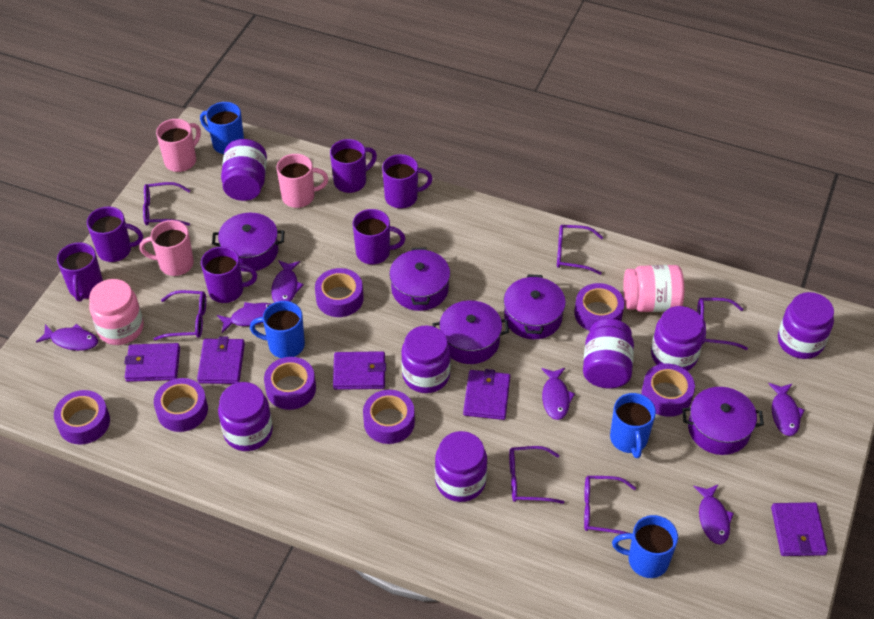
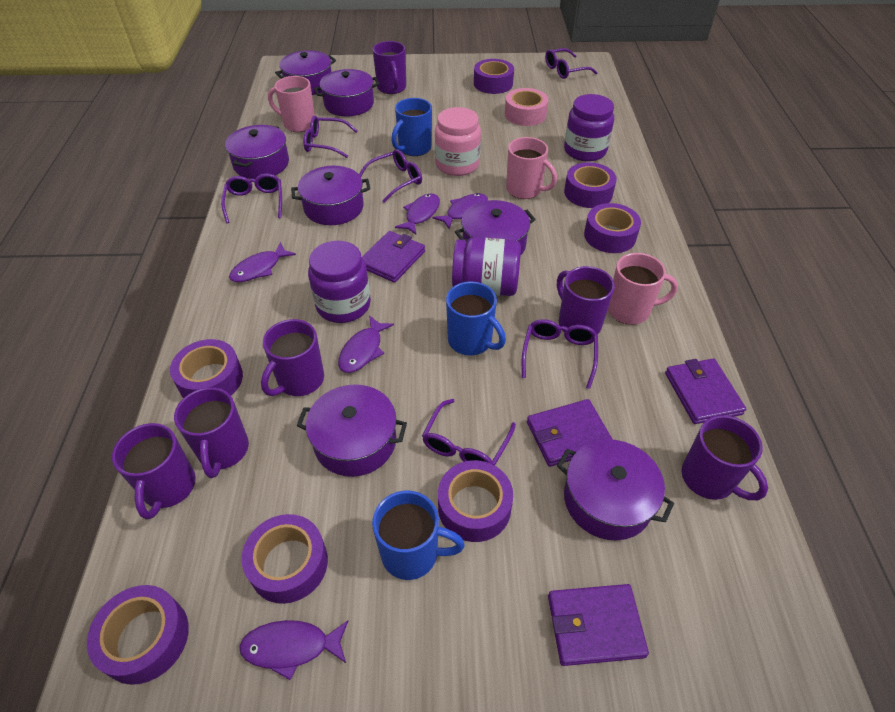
blue mug: [200,102,244,154] [250,301,305,358] [610,393,656,458] [612,515,678,578] = 4 -> [372,490,465,580] [391,98,432,156] [446,281,506,356] = 3
pink jar: [89,279,144,345] [623,265,684,312] = 2 -> [435,107,481,176] = 1
pink tape: none = 0 -> [505,88,549,126] = 1
purple fish: [36,324,98,351] [217,302,271,333] [271,260,304,303] [541,368,575,420] [693,484,734,544] [768,383,805,436] = 6 -> [229,242,296,282] [239,620,348,680] [338,315,394,373] [395,193,440,234] [432,193,488,229] = 5
purple jar: [218,382,273,451] [221,139,267,201] [401,326,451,393] [435,431,487,502] [583,319,634,388] [651,306,704,371] [778,292,834,359] = 7 -> [308,241,371,323] [452,237,521,296] [564,94,614,162] = 3
purple pot: [212,213,284,272] [389,247,450,311] [432,300,509,364] [504,274,566,339] [682,387,764,455] = 5 -> [225,125,289,179] [275,50,336,95] [291,166,370,225] [297,385,407,477] [314,69,380,116] [455,200,536,256] [557,439,674,540] = 7
purple wallet: [124,343,180,382] [197,336,245,384] [333,351,386,390] [463,369,510,420] [771,502,828,556] = 5 -> [362,231,425,283] [527,399,613,467] [548,584,649,666] [665,359,746,424] = 4

